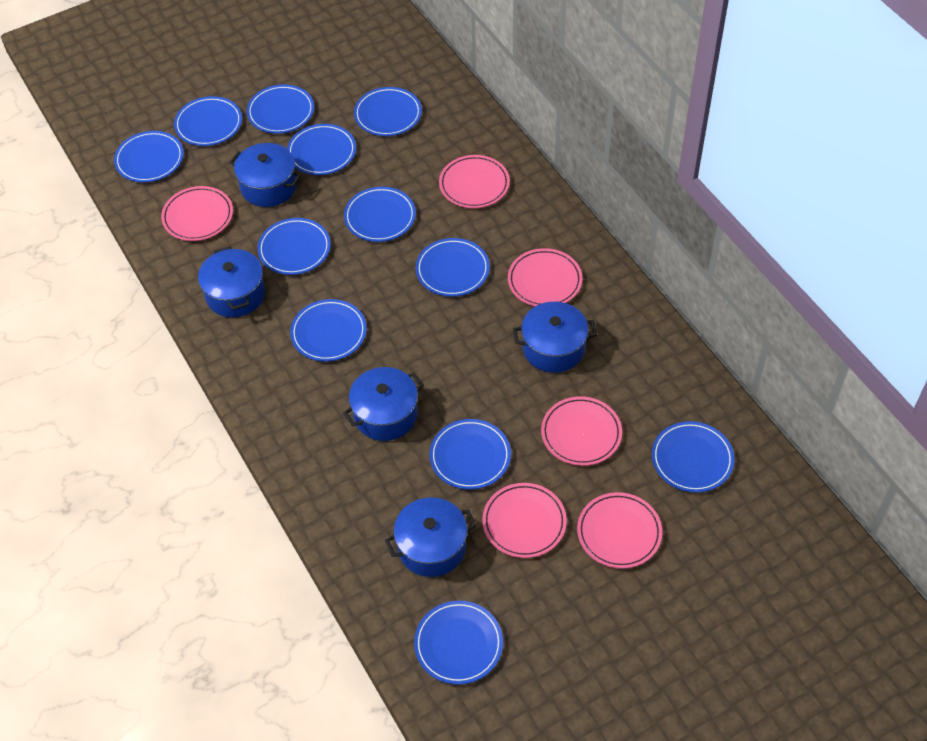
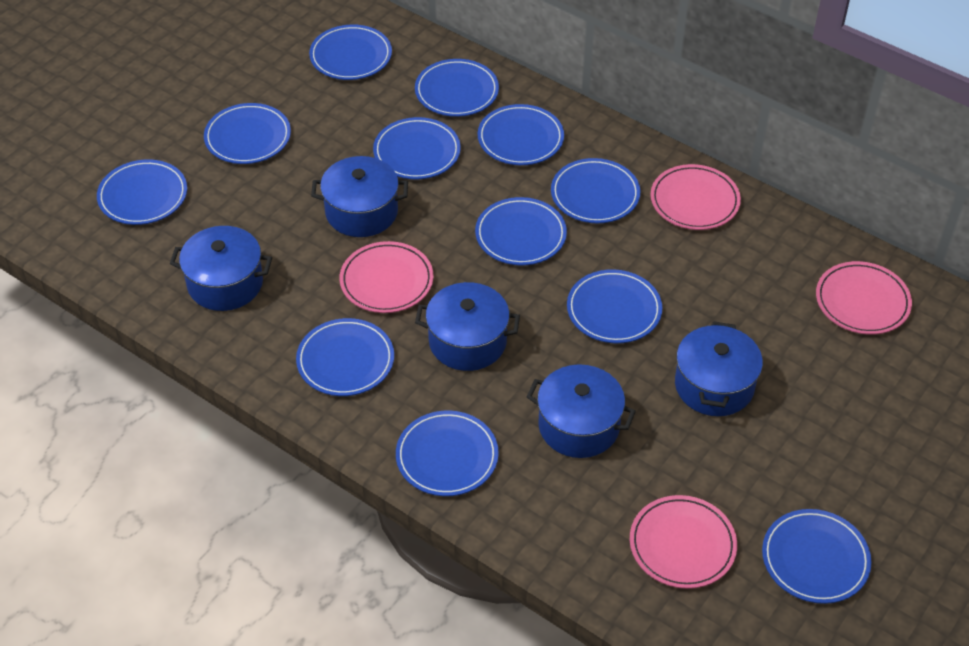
pink plate: [161,186,233,241] [439,155,510,208] [482,483,567,558] [508,248,582,306] [541,396,622,466] [577,492,662,569] = 6 -> [340,241,433,313] [630,495,737,589] [650,164,741,230] [816,261,912,335] = 4

